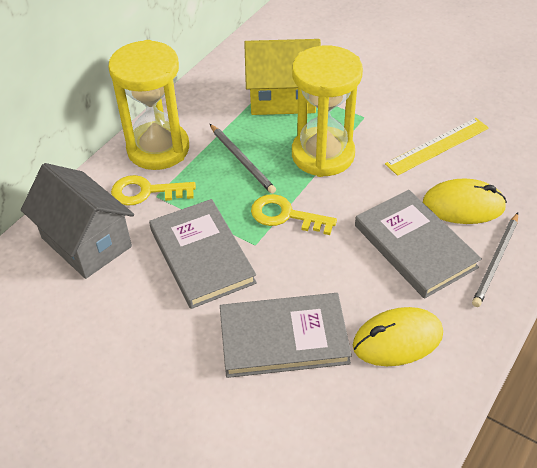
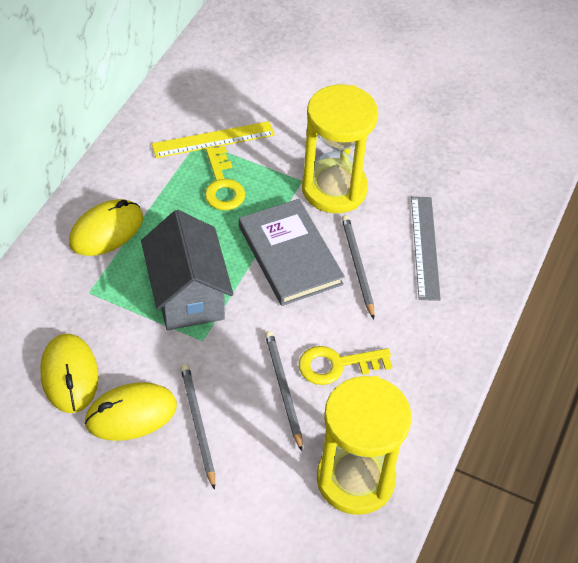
grey book: [149,199,257,309] [220,293,352,378] [355,190,482,299] = 3 -> [239,199,345,306] = 1
grey pencil: [210,124,276,194] [472,212,518,307] = 2 -> [181,364,215,490] [265,331,303,451] [342,215,374,319] = 3
grey ruler: none = 0 -> [411,197,441,301] = 1
yellow house: [244,39,321,115] = 1 -> none = 0
yellow mouse: [353,307,443,366] [423,179,507,224] = 2 -> [41,334,99,413] [69,199,143,256] [85,382,177,441] = 3

